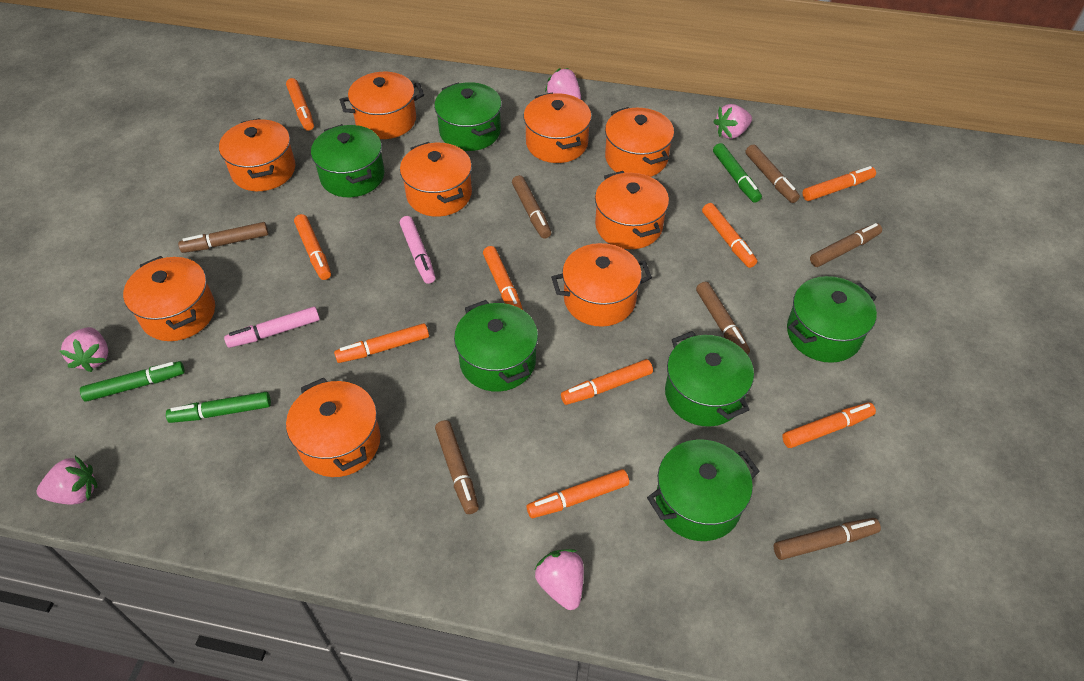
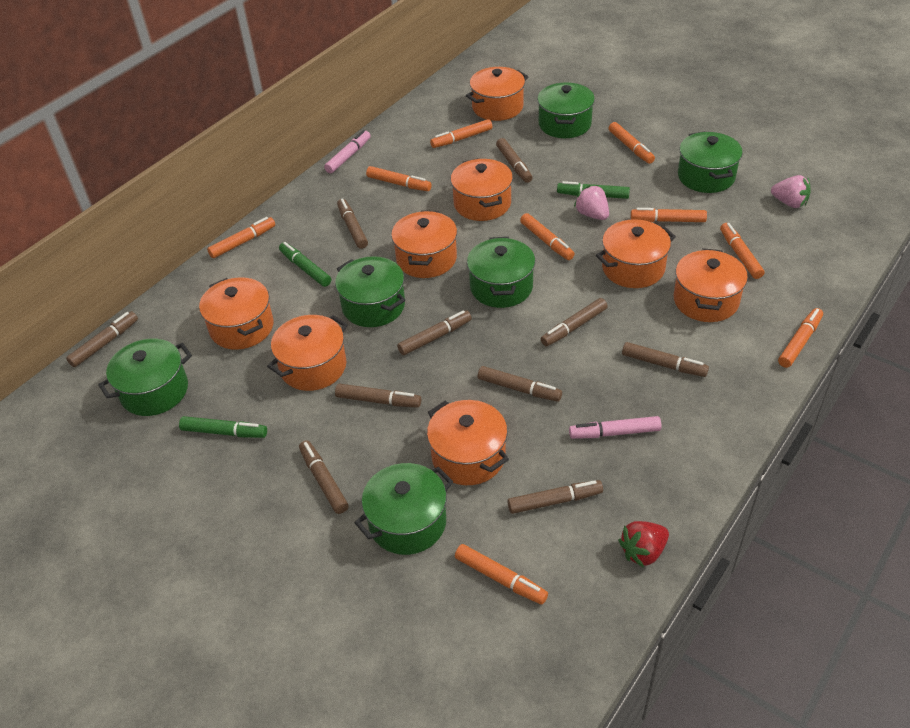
brown marker: [178,222,269,253] [435,420,479,514] [512,175,551,239] [696,282,750,355] [746,144,800,203] [774,518,881,560] [810,223,882,267] = 7 -> [66,311,138,367] [299,440,349,514] [335,384,421,408] [337,199,368,249] [397,310,472,355] [478,366,562,402] [496,138,532,183] [507,480,603,514] [541,298,608,346] [622,342,709,377] = 10
orange pot: [123,256,215,341] [219,118,295,191] [286,378,381,477] [340,72,424,139] [400,142,472,217] [524,92,592,163] [551,243,652,327] [595,171,669,249] [605,107,674,177] = 9 -> [199,277,274,350] [267,315,348,391] [391,210,457,278] [427,400,509,485] [451,158,513,221] [466,67,528,121] [596,219,676,288] [674,248,748,322] = 8
pink strawberry: [37,456,97,505] [60,327,108,372] [534,549,584,610] [545,68,581,99] [713,104,752,139] = 5 -> [574,185,609,220] [771,175,811,208] = 2
red strawberry: none = 0 -> [618,521,669,568] = 1

